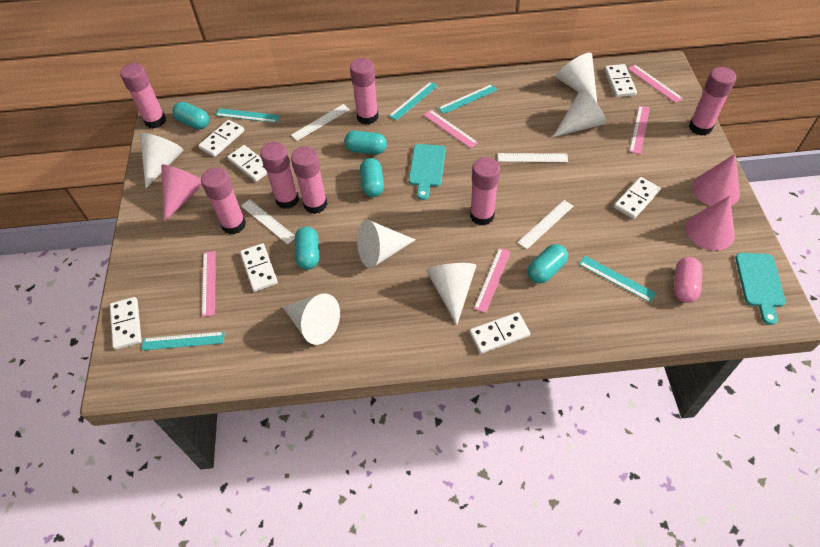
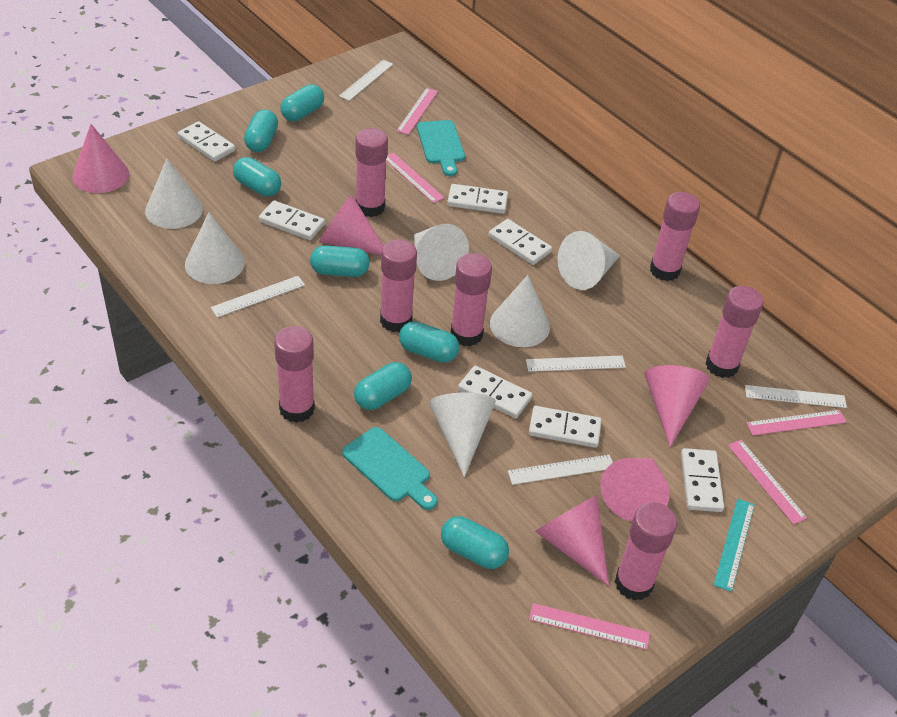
pink capsule: [674,257,703,303] = 1 -> none = 0
pink cone: [161,165,202,222] [685,196,735,251] [693,154,740,206] = 3 -> [72,124,129,193] [319,195,383,255] [535,495,609,586] [600,458,670,521] [644,365,710,447] = 5
turquoise capsule: [173,102,209,130] [295,226,319,270] [344,131,387,154] [360,158,384,197] [527,244,568,284] = 5 -> [233,157,281,197] [244,110,278,152] [280,84,324,121] [310,245,370,277] [354,362,412,410] [399,321,459,363] [441,516,509,569] = 7
turquoise ruler: [141,332,225,350] [215,108,280,123] [389,81,438,121] [438,84,497,114] [579,256,656,303] = 5 -> [714,499,755,592] = 1
white ruler: [241,199,295,244] [291,104,350,141] [498,153,568,162] [517,200,573,249] = 4 -> [211,276,305,318] [339,60,393,101] [508,455,613,485] [526,356,626,372] [745,385,847,408] = 5

